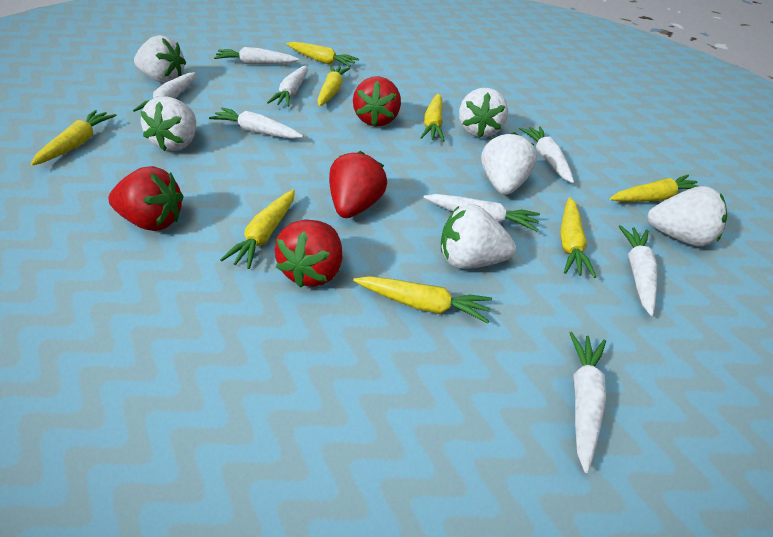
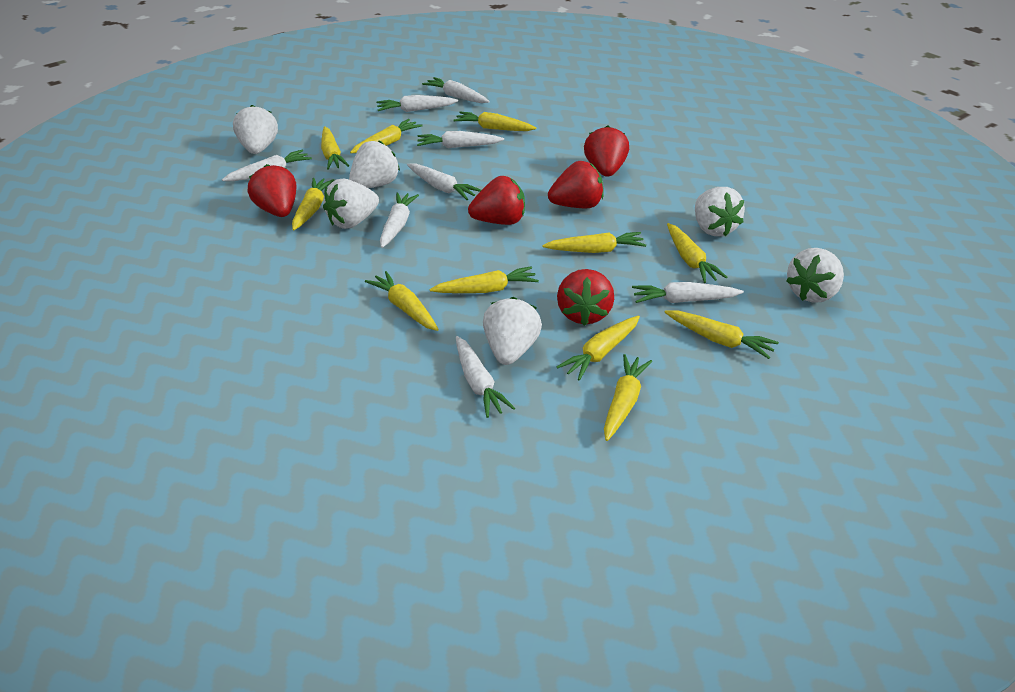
red strawberry: [108,166,184,231] [274,220,343,288] [329,151,387,218] [353,76,401,126] = 4 -> [248,164,297,217] [468,176,525,225] [548,161,604,208] [557,269,614,326] [584,126,629,177] = 5
yellow carrot: [31,110,117,166] [220,189,295,269] [286,42,359,67] [317,65,350,106] [353,276,492,323] [420,93,445,141] [560,197,596,278] [610,175,698,202] = 8 -> [292,178,335,231] [321,126,349,170] [350,119,423,153] [365,271,439,331] [429,266,539,293] [453,112,536,131] [542,232,646,253] [556,315,640,381] [604,354,652,441] [665,310,779,359] [667,223,727,283] = 11

